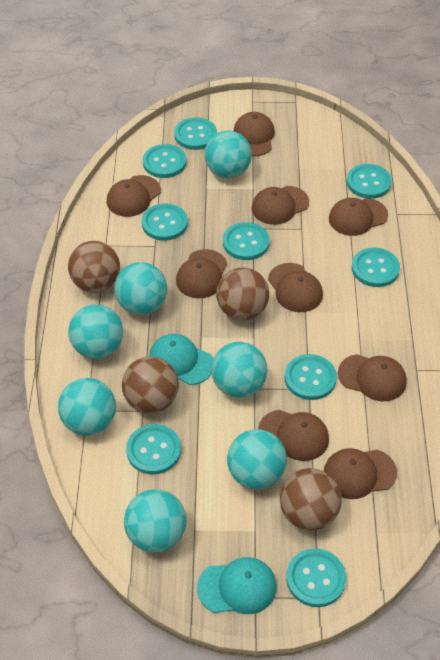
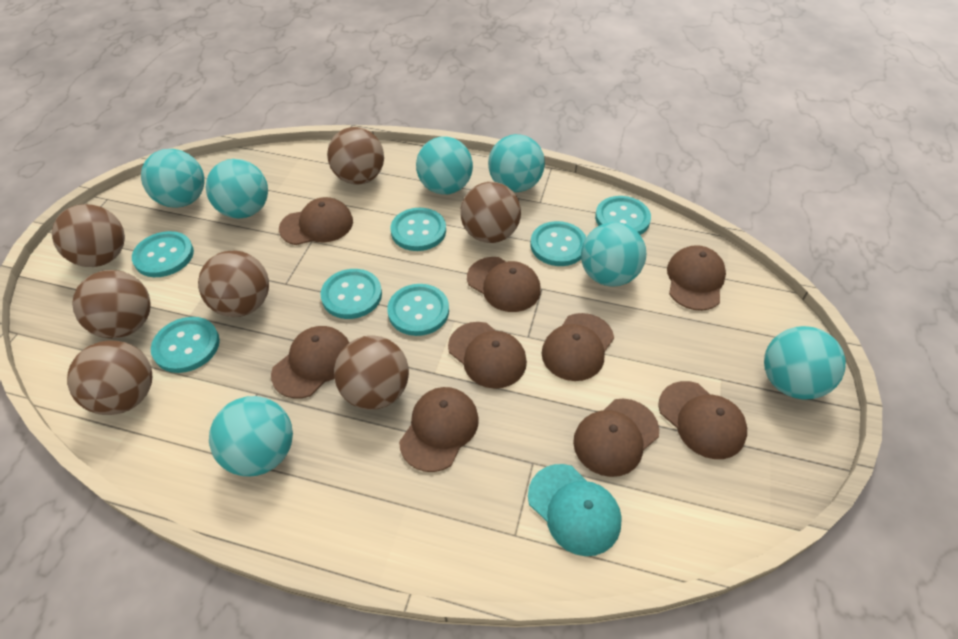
brown ball: [68,241,120,293] [122,356,179,413] [216,268,269,320] [280,468,342,530] = 4 -> [52,204,125,267] [67,341,152,415] [72,270,151,338] [198,250,269,317] [327,127,384,185] [334,335,409,410] [460,182,521,243] = 7
turquoise button: [126,424,181,475] [142,203,188,241] [143,144,186,178] [174,117,217,150] [223,222,270,260] [284,354,337,400] [286,548,346,607] [347,164,392,199] [352,248,400,287] = 9 -> [132,231,194,277] [151,317,220,373] [320,269,382,319] [387,284,449,336] [390,208,446,251] [531,221,586,266] [595,196,651,235] = 7
turquoise cap: [149,334,213,385] [197,557,276,614] = 2 -> [528,464,622,556] = 1

